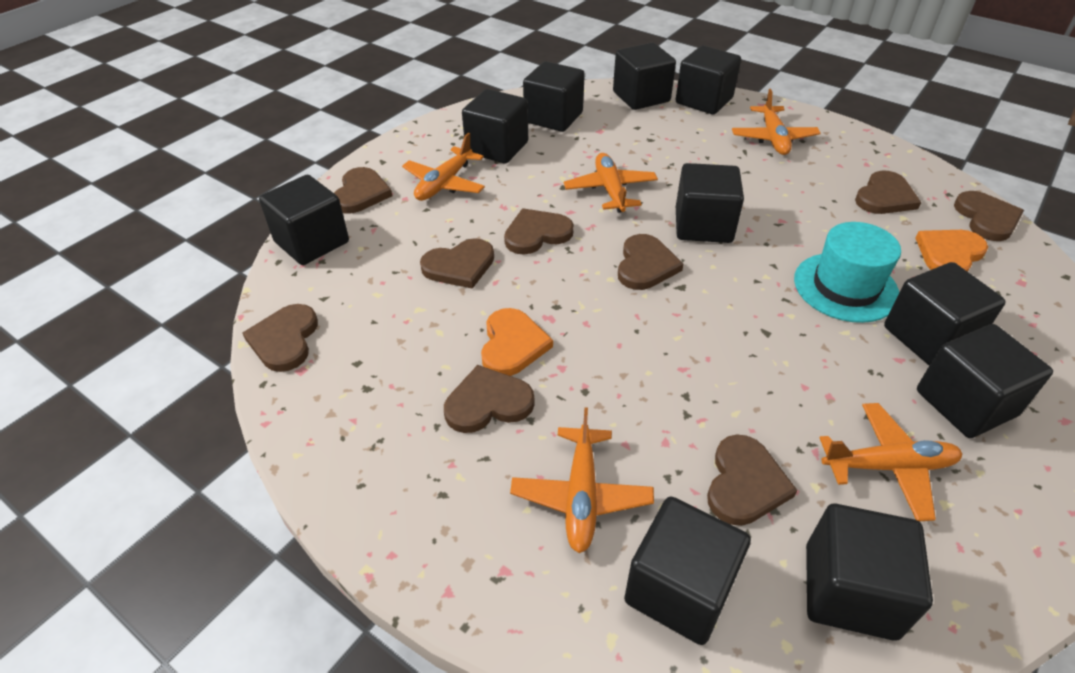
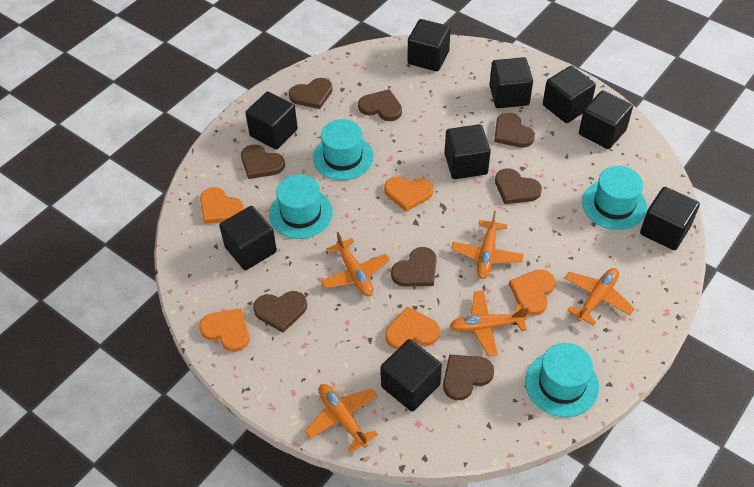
black cube: [259,175,349,265] [462,89,528,164] [523,61,585,132] [613,43,676,110] [624,497,751,645] [675,45,741,115] [676,163,744,243] [806,504,933,641] [884,262,1006,365] [917,324,1053,438] = 10 -> [219,206,277,270] [245,92,298,149] [380,339,442,412] [408,19,451,71] [445,124,491,179] [489,57,533,108] [543,66,596,123] [579,90,633,149] [640,187,700,250] = 9
brown heart: [243,304,318,372] [334,167,392,214] [420,238,494,289] [444,365,535,433] [504,208,574,255] [618,234,683,290] [707,435,798,526] [855,171,921,214] [954,191,1024,241] = 9 -> [241,144,285,179] [253,291,307,333] [289,78,333,109] [358,89,402,121] [391,247,437,287] [443,355,494,400] [494,112,535,148] [495,168,542,204] = 8
orange heart: [481,308,553,376] [915,230,988,272] = 2 -> [199,308,250,352] [200,187,244,224] [384,176,433,212] [385,307,440,349] [509,269,555,316] = 5
turquoise hat: [794,222,901,323] = 1 -> [269,175,333,239] [313,119,374,180] [525,343,599,417] [582,166,647,230] = 4

